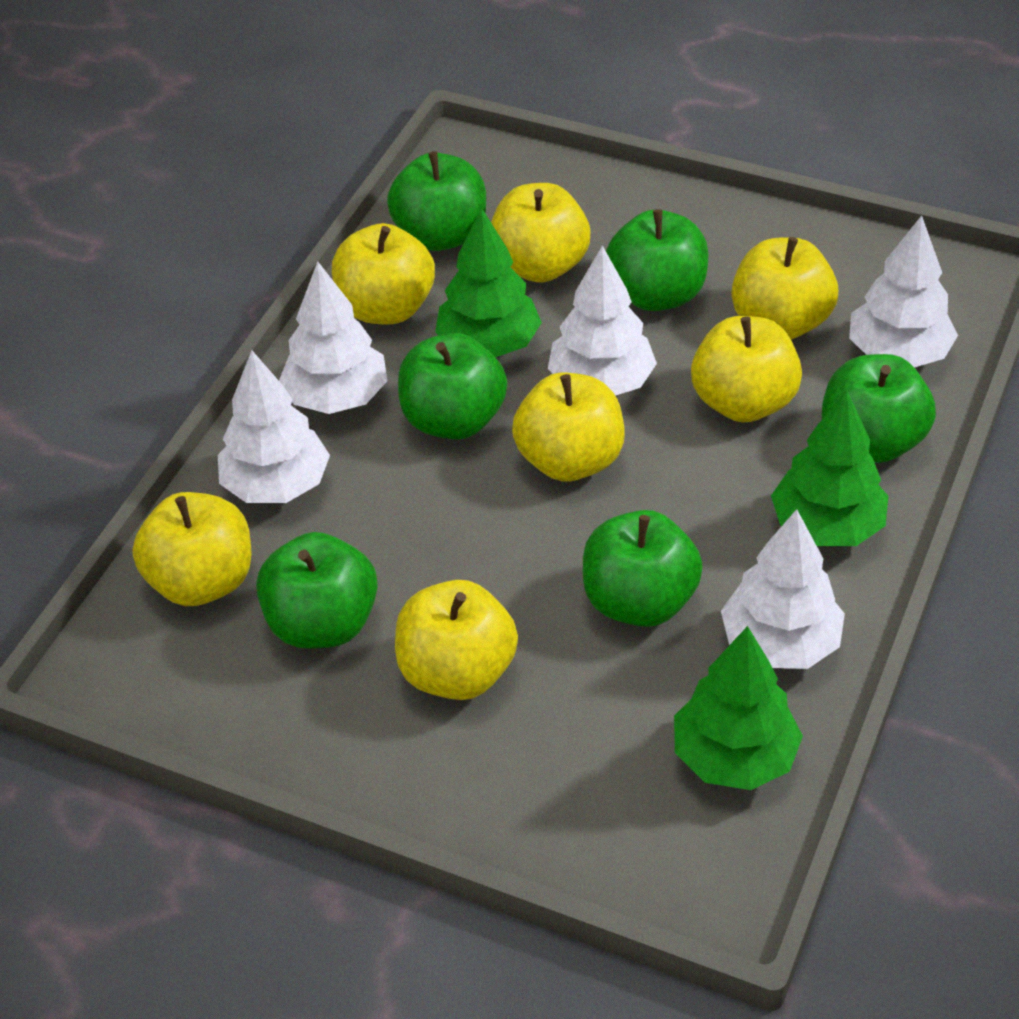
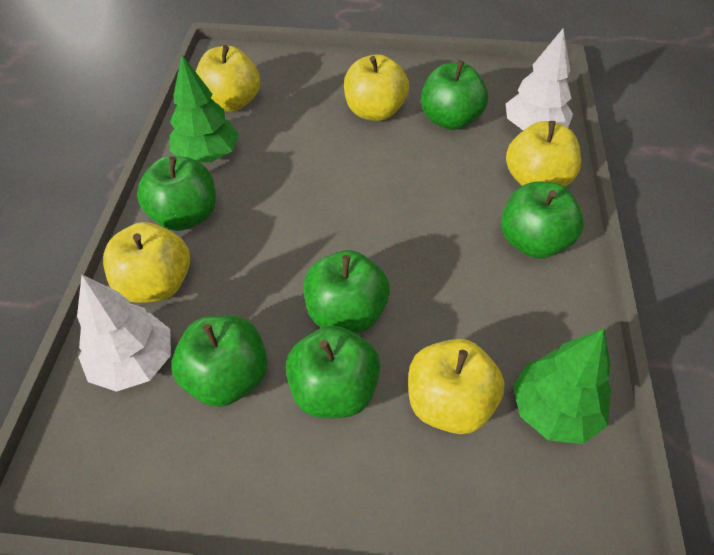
green tree: [435,207,542,357] [674,626,803,790] [771,390,889,546] = 3 -> [170,55,239,162] [513,329,612,444] = 2
white tree: [218,350,330,503] [279,261,387,414] [548,245,657,396] [721,509,845,669] [849,215,958,368] = 5 -> [77,275,171,392] [506,28,573,131] = 2
yellow apple: [132,492,252,606] [332,223,435,325] [395,580,518,700] [491,183,590,283] [512,372,625,481] [691,316,802,422] [732,237,838,339] = 7 -> [103,222,190,303] [196,45,260,112] [344,54,409,121] [408,339,505,434] [506,121,581,187] = 5

